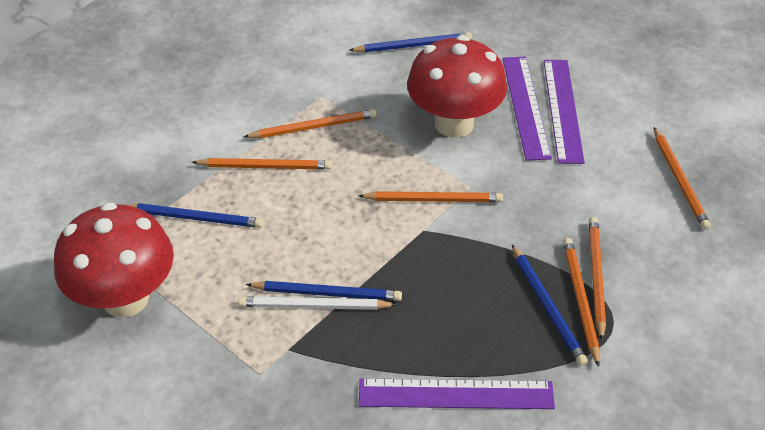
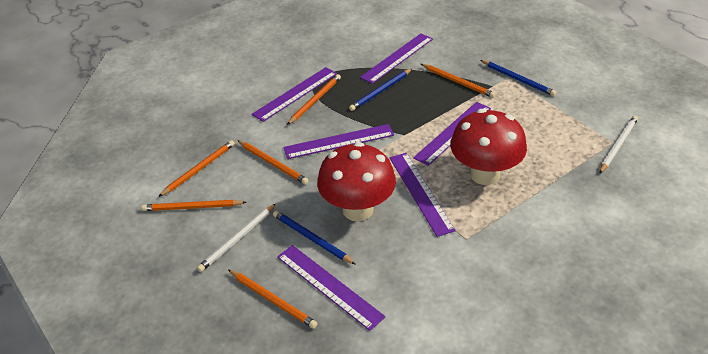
blue pencil: [126,203,264,228] [246,281,402,301] [349,32,472,52] [512,245,588,366] = 4 -> [273,211,356,265] [349,69,412,111] [480,60,556,96] = 3
purple ruler: [359,378,555,409] [502,57,552,161] [544,60,585,164] = 3 -> [252,67,337,122] [277,245,386,331] [283,124,394,159] [360,34,433,84] [389,153,456,237] [413,102,491,166] = 6
white pencil: [238,297,397,310] = 1 -> [197,204,276,272] [600,116,638,173] = 2

